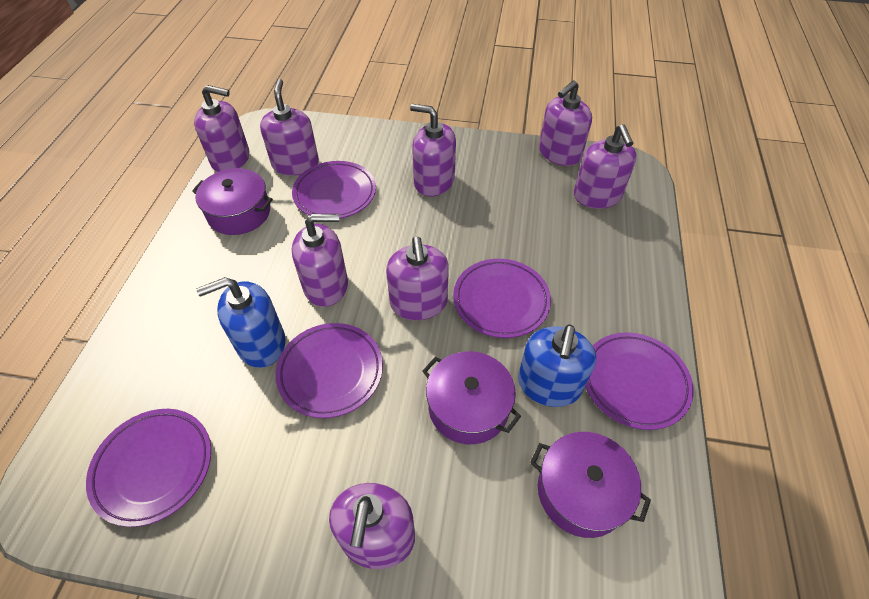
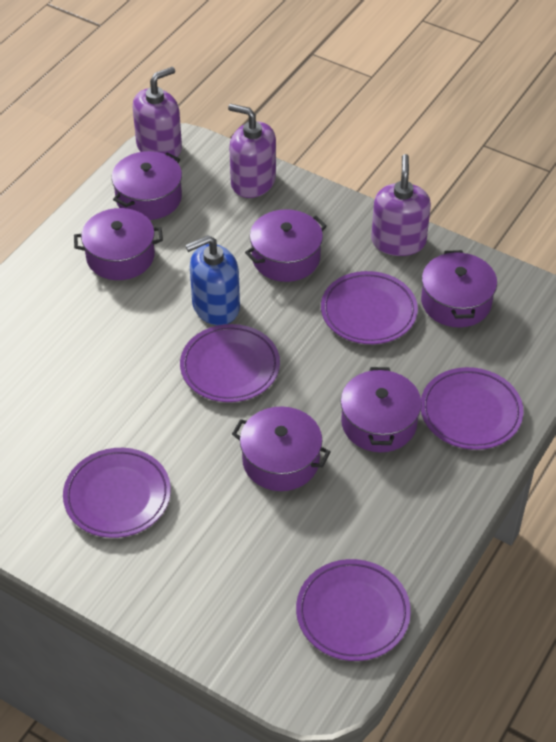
blue soap dispenser: [196,277,285,368] [518,324,596,407] = 2 -> [185,235,240,325] = 1
purple pot: [192,168,273,235] [422,351,521,444] [530,432,651,538] = 3 -> [74,208,163,280] [112,151,182,220] [232,406,331,491] [245,209,327,282] [340,367,422,452] [421,250,497,328] = 6
purple soap dispenser: [194,85,249,172] [260,79,319,176] [292,214,348,307] [329,483,415,569] [386,237,449,320] [410,104,456,197] [539,80,592,166] [574,124,637,209] = 8 -> [133,67,182,157] [228,104,276,198] [371,154,431,256] = 3

